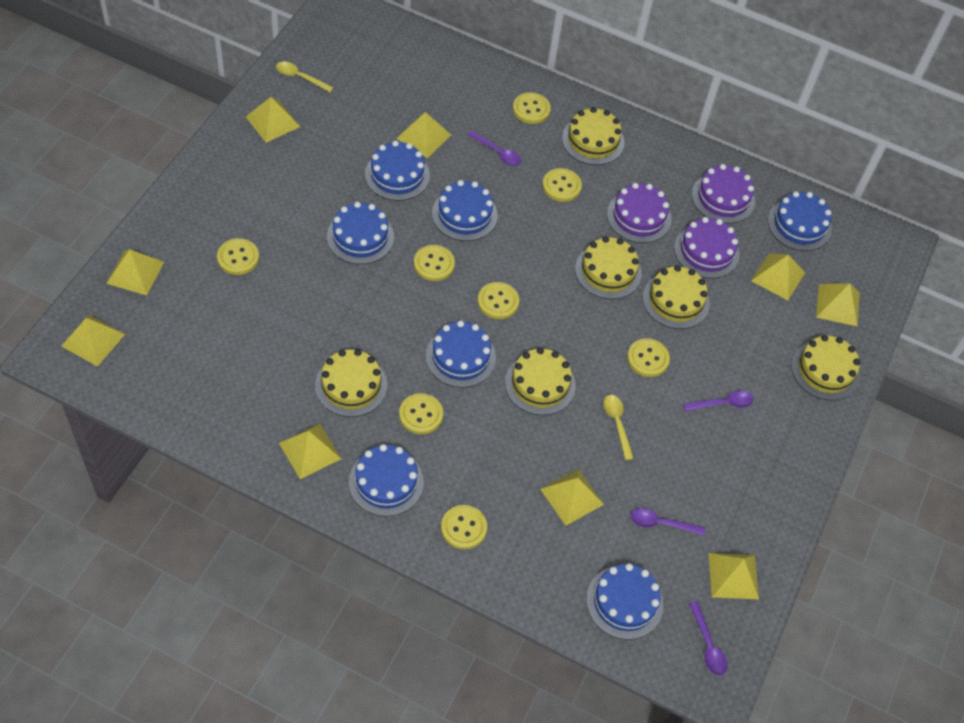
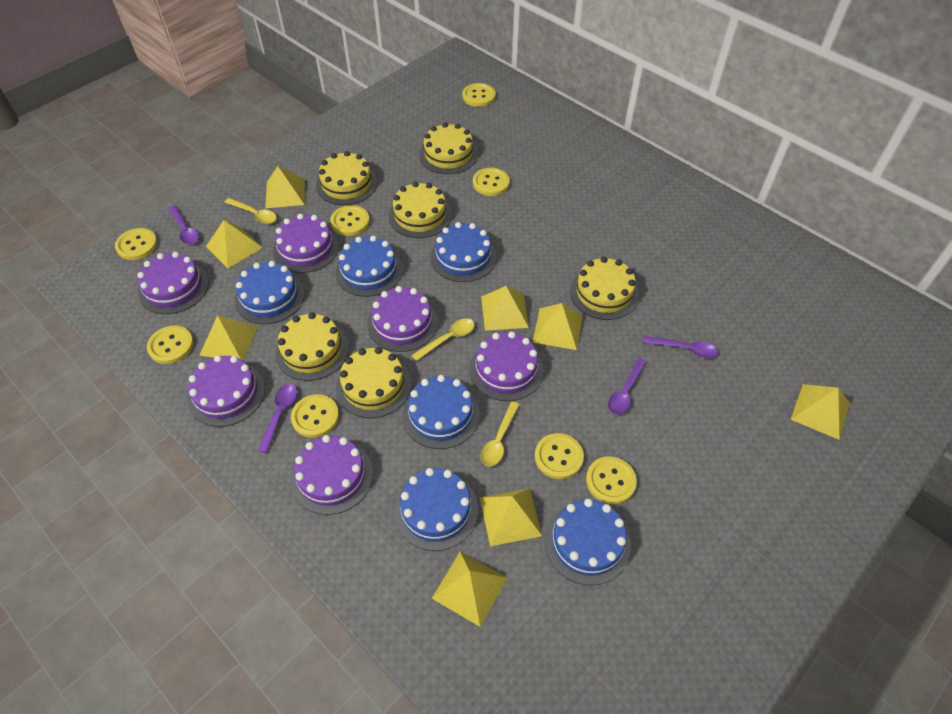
blue cake: [327,202,394,264] [349,444,424,517] [365,140,430,201] [426,320,496,388] [432,180,498,241] [586,563,664,640] [768,191,832,251] = 7 -> [235,261,305,324] [335,236,403,297] [394,468,478,551] [403,375,480,449] [431,222,497,282] [544,499,631,585] = 6
purple cake: [607,183,672,243] [674,217,740,279] [692,164,755,224] = 3 -> [137,252,209,314] [188,355,265,427] [273,214,339,273] [291,435,373,515] [367,286,438,352] [470,331,543,401] = 6
yellow pyramid: [61,315,125,366] [106,249,164,295] [246,97,300,142] [279,424,341,479] [396,112,451,158] [540,469,604,526] [708,553,759,599] [751,254,805,300] [816,283,860,326] = 9 -> [200,315,258,360] [206,220,263,268] [265,166,305,208] [432,552,507,627] [479,488,542,546] [481,286,529,331] [532,303,583,350] [791,384,850,440] = 8
yellow spoon: [276,62,334,92] [603,395,634,460] = 2 -> [224,198,277,224] [411,318,475,361] [481,401,520,466] = 3

